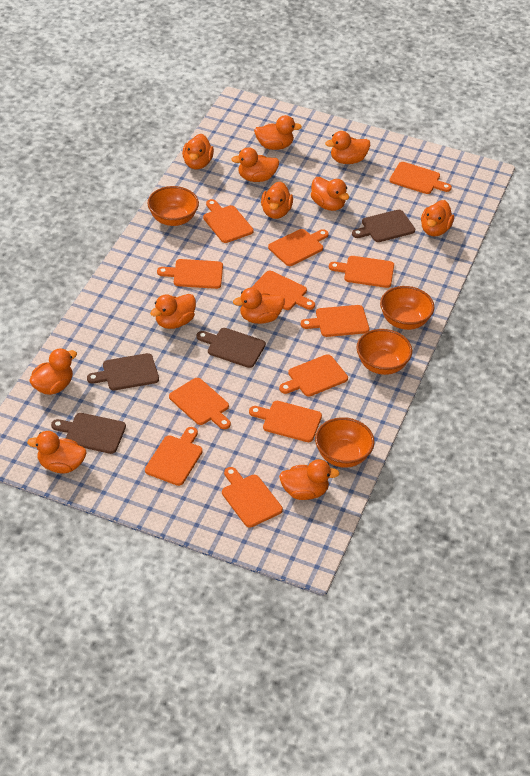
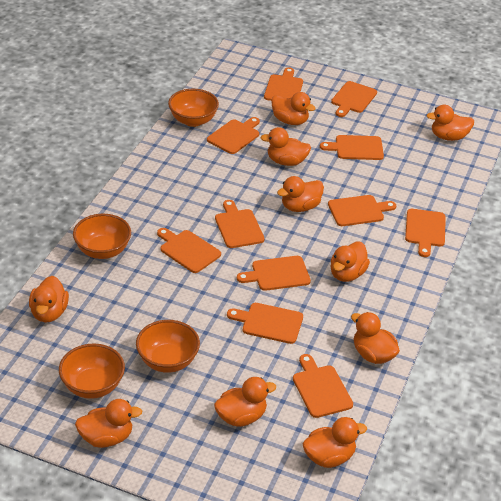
brown cutting board: [51,413,126,454] [87,353,159,390] [196,328,266,368] [352,210,415,242] = 4 -> none = 0
orange cutting board: [145,427,203,486] [157,259,223,289] [169,378,231,429] [203,199,254,243] [222,467,283,528] [249,401,322,442] [251,271,315,310] [268,229,329,266] [279,354,348,397] [301,305,369,337] [329,256,394,288] [390,162,452,194] = 12 -> [157,228,221,273] [207,117,260,154] [215,200,265,248] [227,303,303,344] [237,256,311,291] [264,67,303,101] [293,354,353,418] [320,135,384,160] [328,195,396,226] [331,81,377,117] [405,209,446,257] = 11
orange duck: [27,431,86,474] [29,348,77,395] [150,294,196,329] [182,134,214,169] [231,147,279,182] [233,288,285,324] [254,115,302,150] [261,181,293,219] [279,459,340,500] [311,177,349,211] [325,131,370,164] [421,200,454,236] = 12 -> [29,276,69,323] [75,399,142,448] [214,377,276,427] [260,127,311,166] [271,92,316,125] [277,176,324,212] [303,417,367,468] [330,242,370,282] [351,312,400,364] [427,105,474,141] = 10

